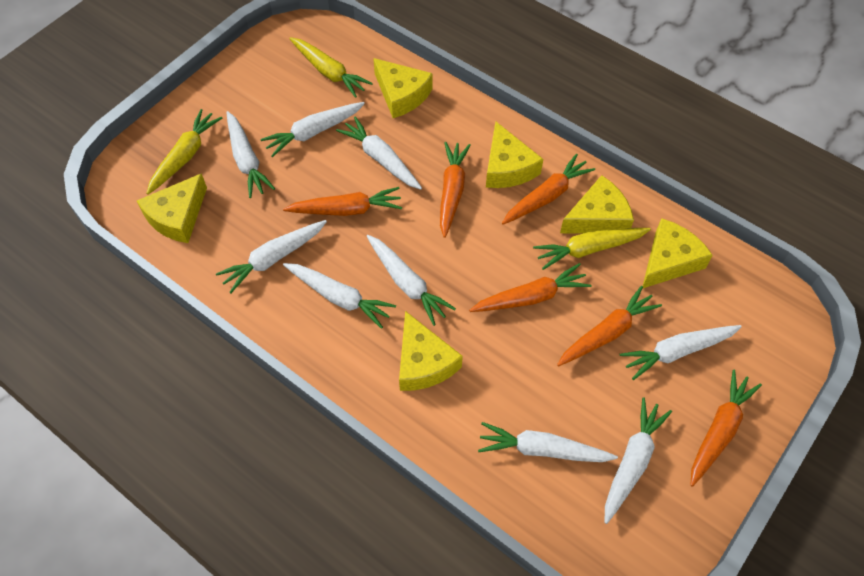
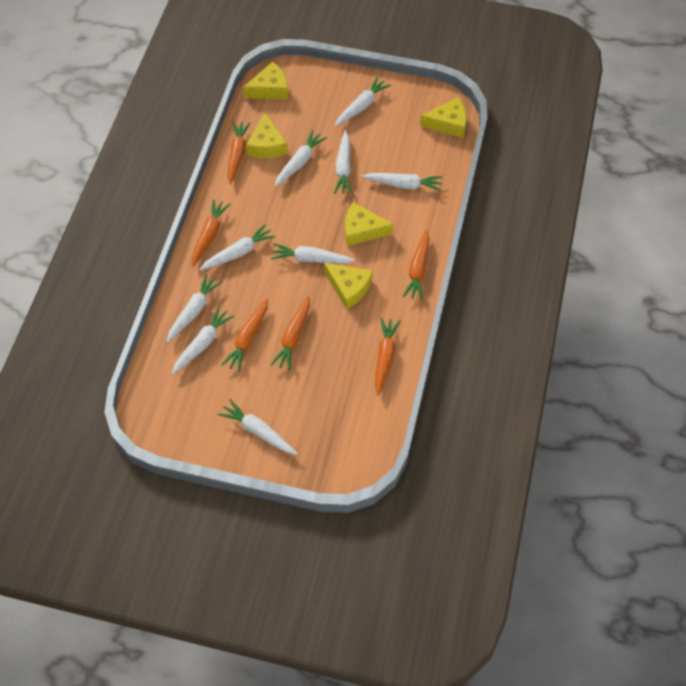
yellow carrot: [146,109,222,195] [289,37,373,98] [533,228,651,270] = 3 -> none = 0
yellow cheese: [137,173,207,243] [373,58,433,118] [399,311,463,391] [486,121,543,188] [560,175,634,234] [642,218,713,289] = 6 -> [243,62,288,99] [246,112,288,158] [324,263,373,309] [345,202,393,246] [420,97,467,138] = 5

